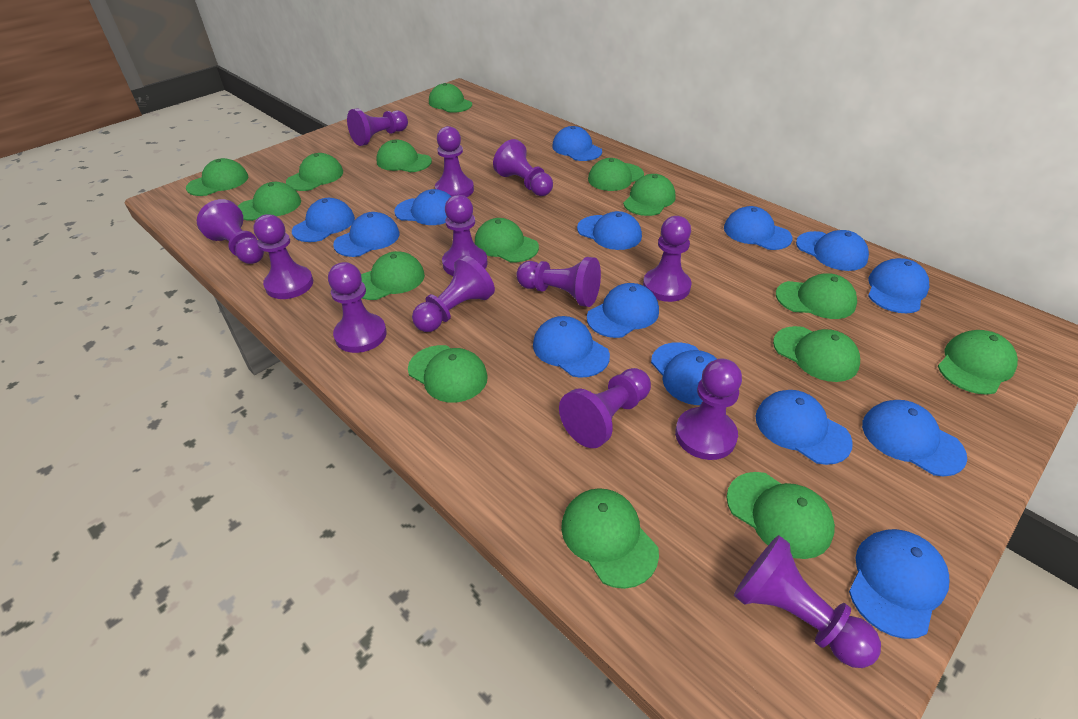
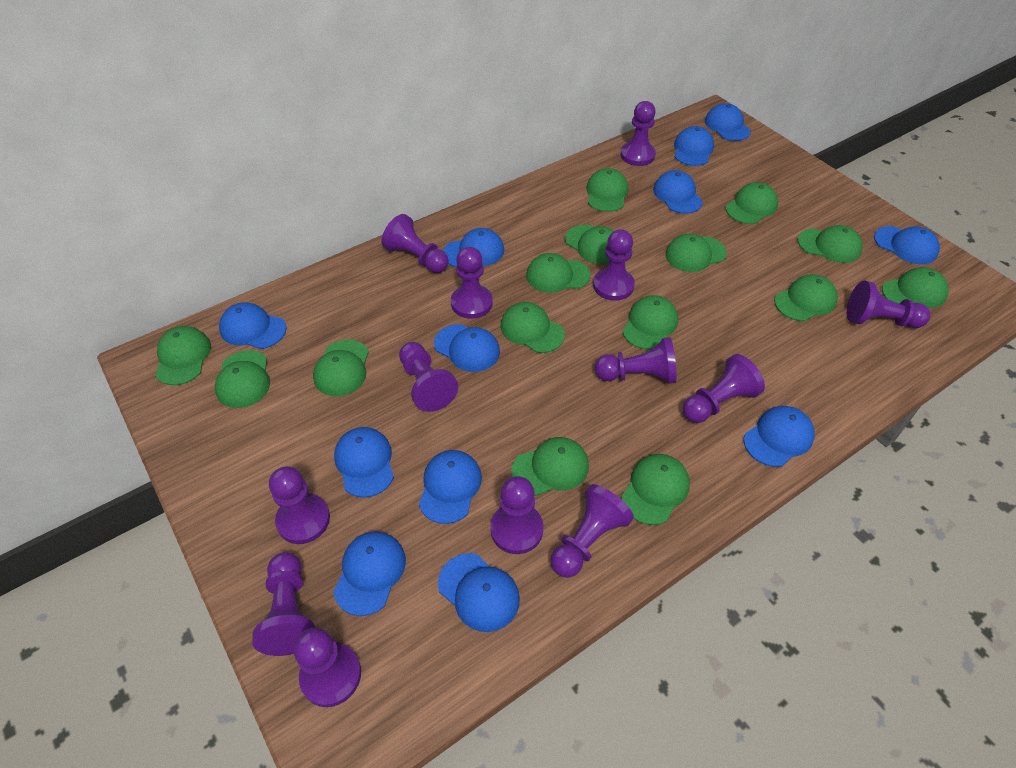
blue cap: [292,198,355,242] [333,212,400,257] [394,189,452,225] [533,316,610,378] [552,126,602,161] [577,211,642,250] [587,283,659,338] [651,342,717,405] [724,206,792,250] [755,390,853,465] [796,230,869,271] [849,529,949,639] [862,400,967,476] [868,258,929,313] = 14 -> [219,302,286,349] [333,531,406,616] [334,427,394,498] [419,450,482,524] [434,324,500,372] [438,553,520,632] [443,228,504,267] [653,170,703,214] [674,126,714,166] [705,103,751,141] [743,406,815,467] [874,226,940,264] = 12

